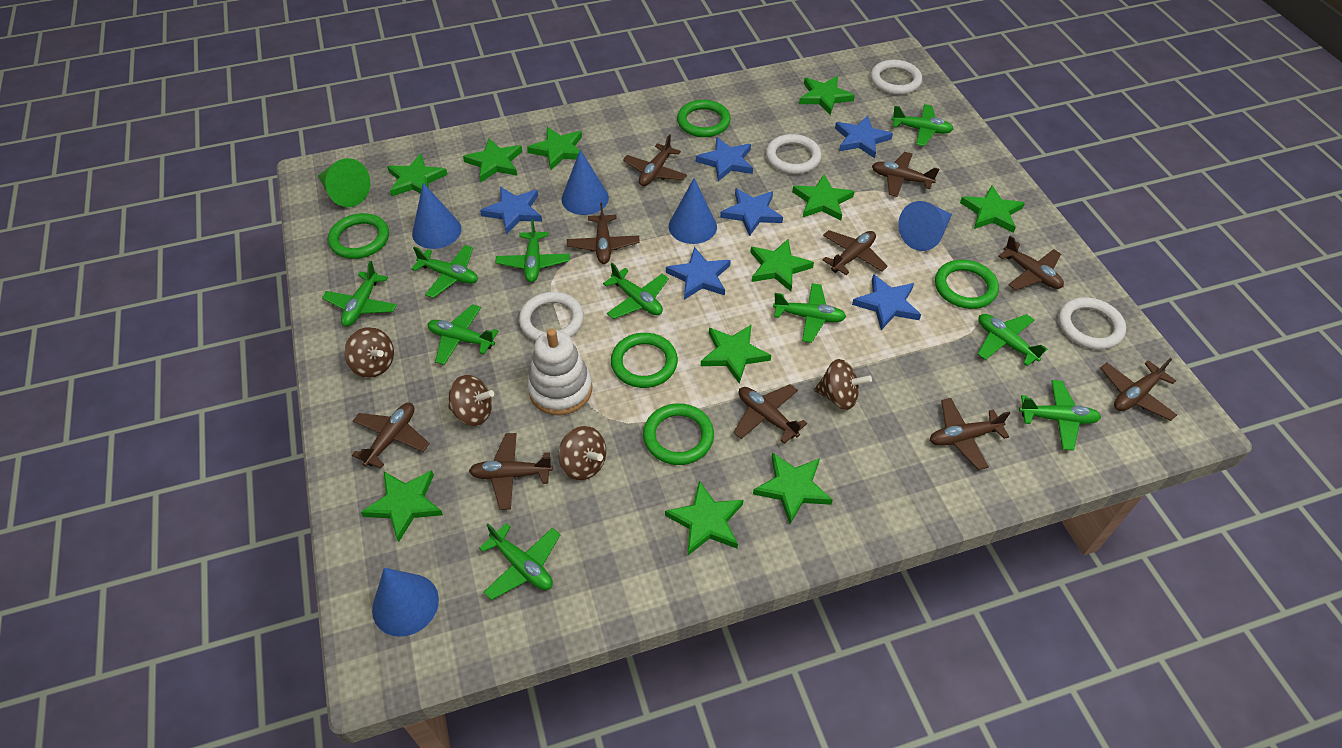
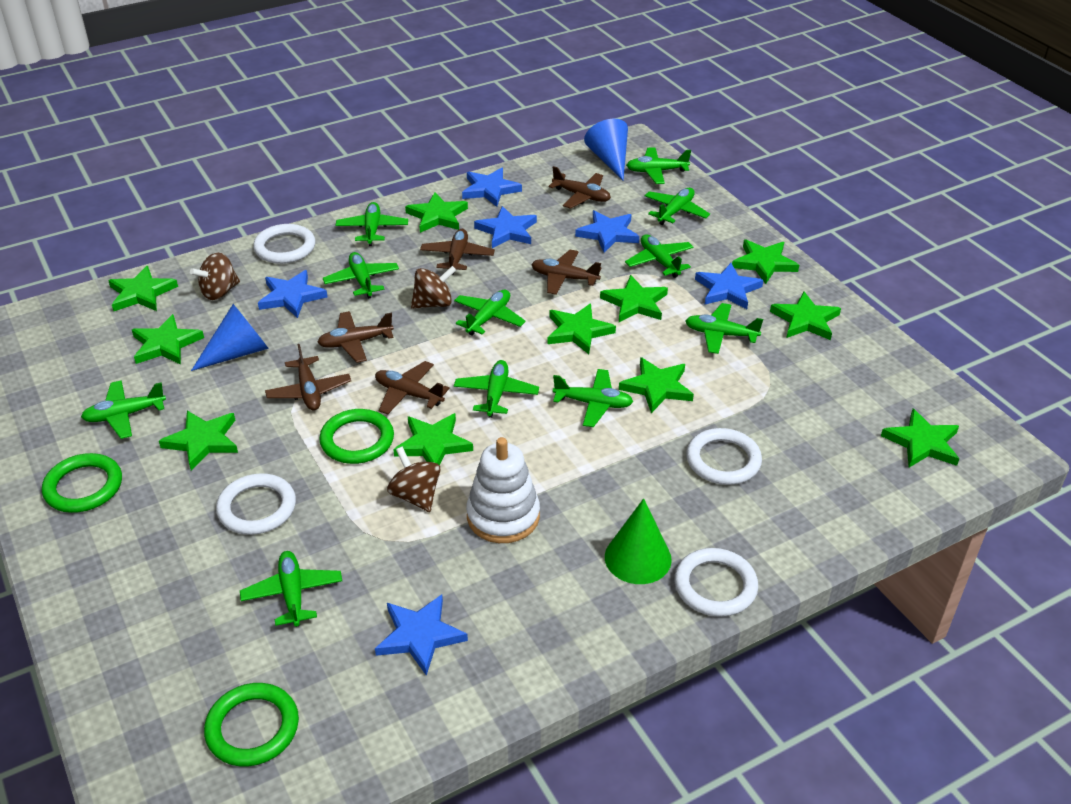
blue cone: [372,568,439,637] [412,183,462,249] [561,150,609,215] [669,178,717,244] [898,201,952,251] = 5 -> [191,304,269,371] [584,119,628,181] = 2
brown plane: [352,403,430,469] [469,433,553,510] [567,203,640,264] [623,134,687,186] [734,384,807,444] [823,230,888,275] [872,152,939,197] [930,398,1010,470] [998,236,1064,290] [1101,358,1177,421] = 10 -> [265,344,351,410] [317,311,394,363] [375,361,450,415] [420,229,495,275] [531,250,601,295] [548,166,611,209] = 6
brown spinning top: [344,327,394,378] [448,375,494,426] [558,426,606,480] [814,359,872,410] = 4 -> [190,253,240,300] [387,447,441,512] [411,266,456,309] = 3
green plane: [322,261,397,326] [411,245,478,298] [427,304,498,365] [479,523,560,600] [495,219,570,282] [603,263,669,319] [773,283,846,343] [891,104,953,146] [978,314,1047,366] [1019,380,1101,451] = 10 -> [81,380,166,439] [240,551,342,627] [323,252,399,299] [336,202,408,246] [454,290,526,336] [454,360,539,418] [553,369,633,427] [625,234,693,278] [626,147,691,184] [645,188,710,225] [685,303,763,354] = 11
green ring: [328,213,389,259] [611,333,678,388] [643,403,714,465] [677,100,731,137] [935,260,999,309] = 5 -> [42,453,122,513] [204,683,299,766] [319,409,394,464] = 3

